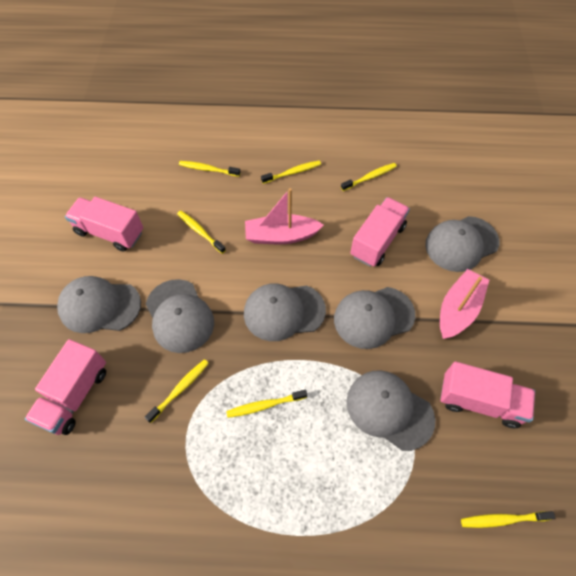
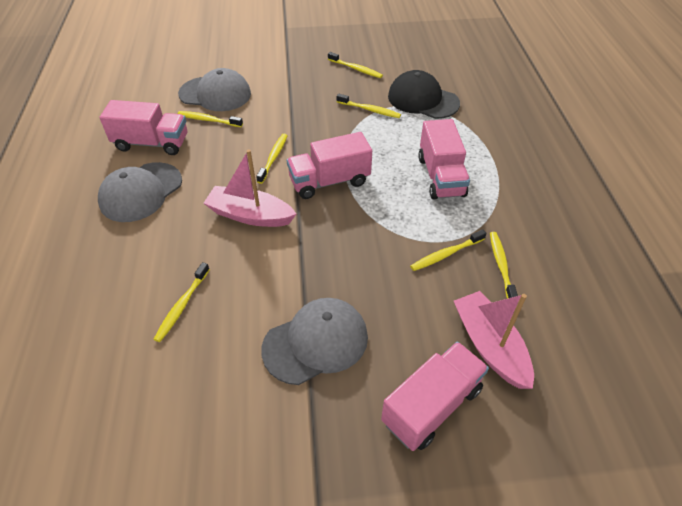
black cap: none = 0 -> [388,70,460,119] = 1
grey cap: [57,276,141,333] [146,279,214,353] [244,284,326,341] [334,287,415,349] [346,370,435,451] [425,216,499,272] = 6 -> [98,162,182,222] [178,68,251,111] [261,298,368,385] = 3

